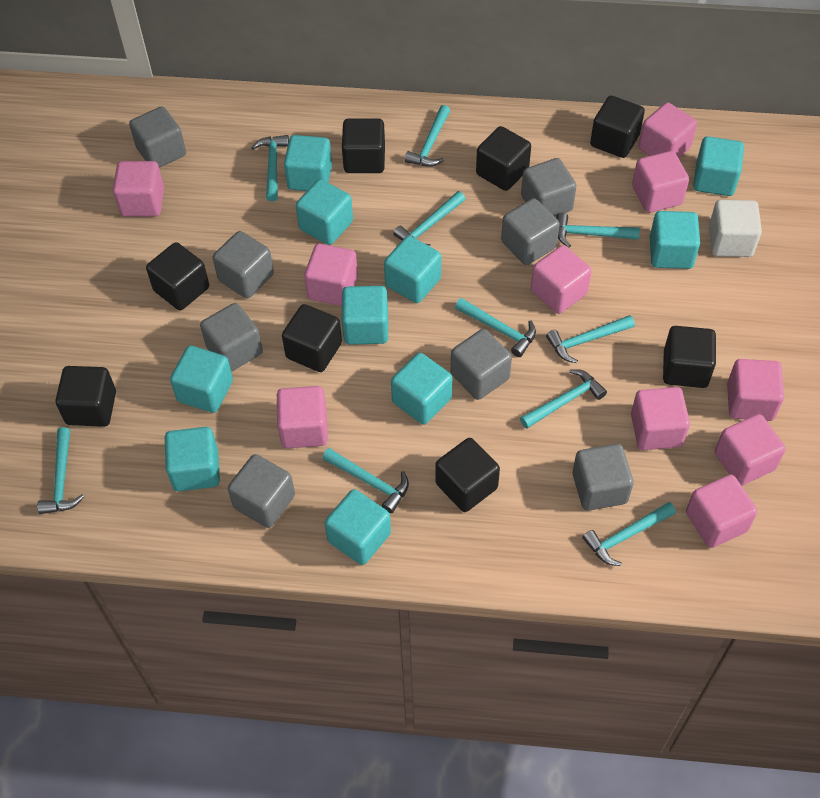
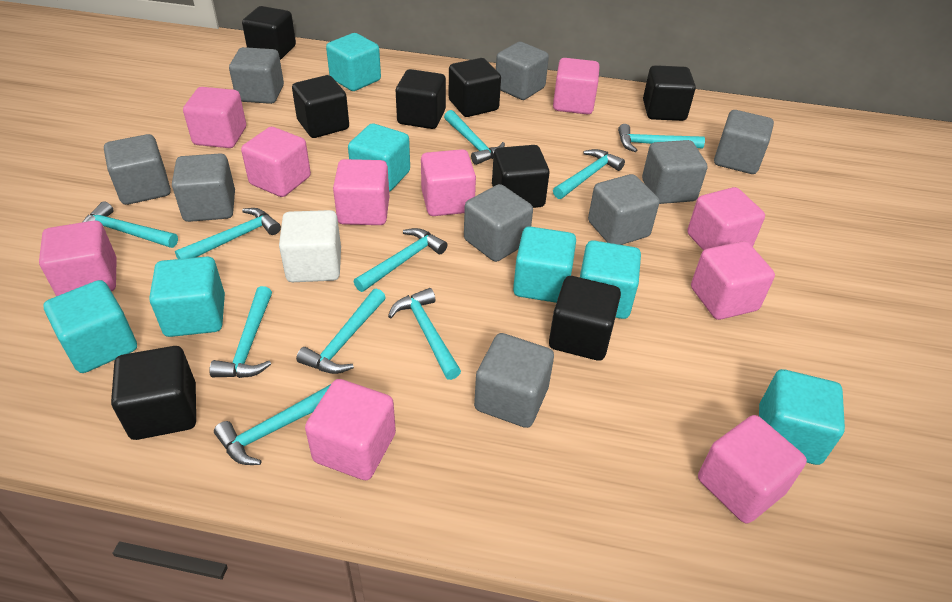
grey cube: [129,106,186,168] [200,303,263,372] [213,231,274,298] [228,454,295,528] [451,329,512,400] [501,198,560,265] [521,158,576,216] [573,444,634,511] = 8 -> [104,134,171,205] [172,153,235,222] [229,47,284,104] [464,184,533,262] [474,333,554,428] [496,42,549,100] [588,174,660,245] [642,140,707,204] [714,110,774,174] = 9
turquoise cube: [165,427,220,491] [170,346,233,413] [284,135,332,191] [296,179,353,245] [325,489,391,565] [342,286,388,345] [384,236,441,303] [391,353,452,425] [650,211,700,269] [693,136,744,196] = 10 -> [43,280,137,373] [149,256,225,337] [326,33,381,91] [348,123,410,192] [513,226,576,303] [580,240,641,319] [759,369,845,465] = 7

